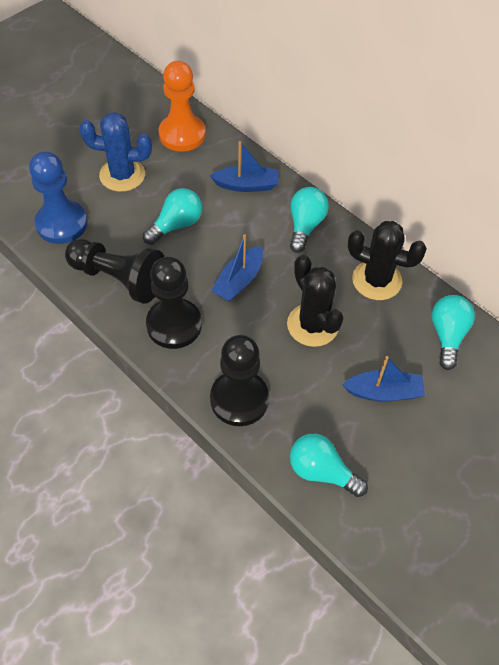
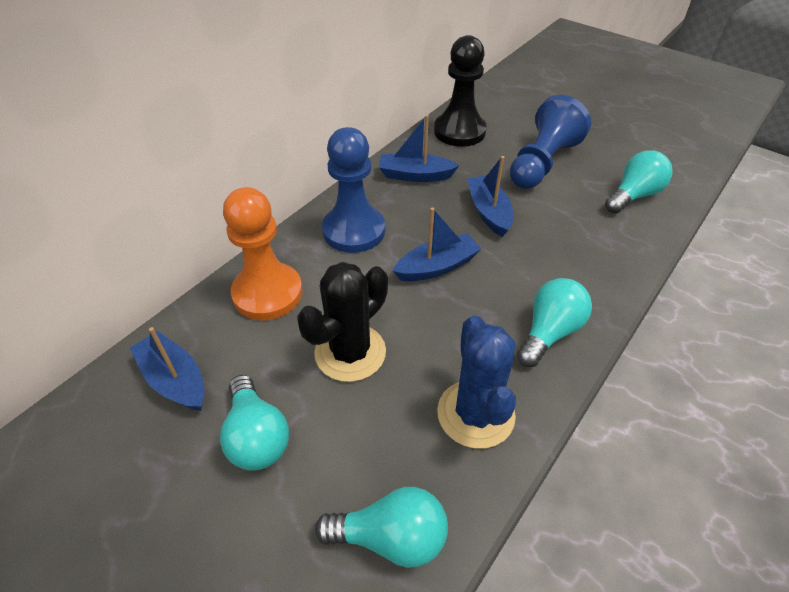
black cactus: [287,255,343,347] [348,221,427,300] = 2 -> [297,262,388,382] = 1
black pawn: [65,239,164,304] [146,257,202,349] [210,335,269,426] = 3 -> [434,35,487,147] = 1
blue boat: [209,141,278,192] [211,234,263,302] [342,356,425,402] = 3 -> [130,327,205,411] [379,115,460,182] [393,207,481,281] [467,156,513,237] = 4
blue pawn: [29,151,88,244] = 1 -> [322,127,385,253] [510,95,591,189] = 2

